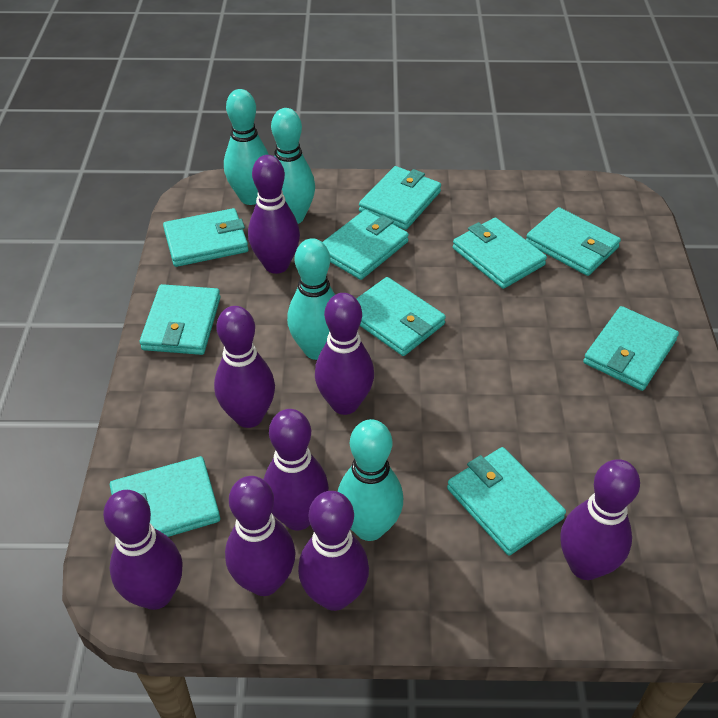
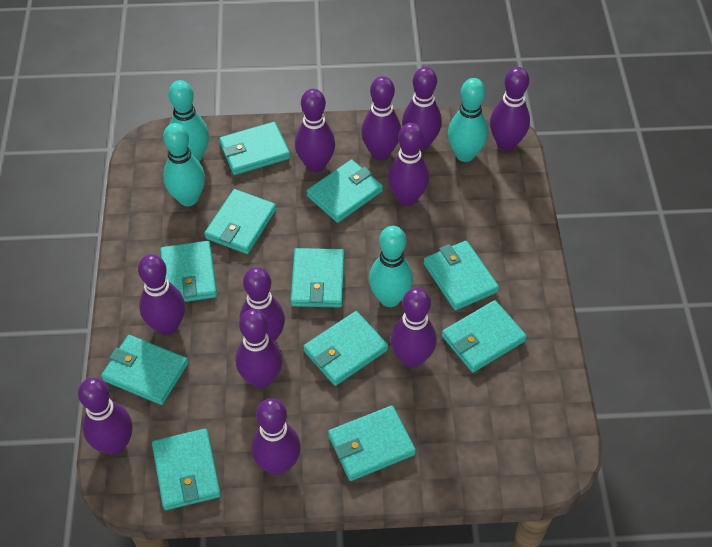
purple bowling pin: [103,490,183,610] [214,306,275,428] [225,476,295,596] [248,155,300,274] [263,409,329,530] [298,491,369,611] [315,293,374,415] [560,459,640,580] = 8 -> [78,378,132,455] [138,254,185,335] [236,309,282,389] [239,267,285,342] [251,398,301,475] [295,89,335,172] [361,76,401,160] [388,123,429,206] [390,288,437,368] [402,67,442,151] [490,67,530,151] = 11
turquoise wallet: [110,456,220,537] [140,284,221,355] [163,208,248,267] [322,210,409,280] [356,277,446,356] [359,166,441,230] [447,447,566,556] [453,217,547,289] [526,207,621,276] [583,306,679,391] = 10 -> [101,335,188,405] [152,429,221,510] [160,241,217,302] [204,189,276,254] [219,122,290,175] [291,248,344,308] [303,311,388,386] [307,160,383,223] [328,405,416,481] [424,241,499,310] [442,300,527,373] = 11

